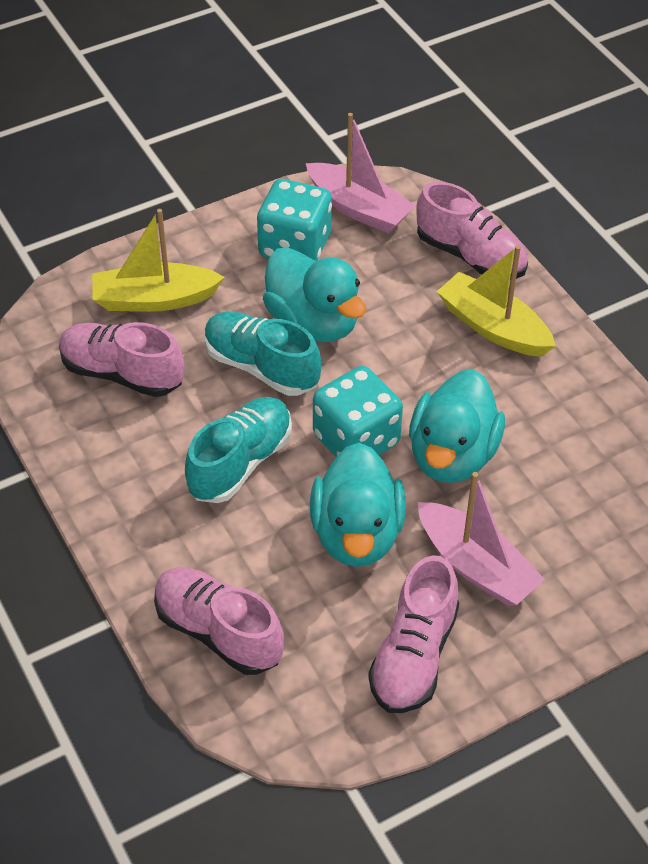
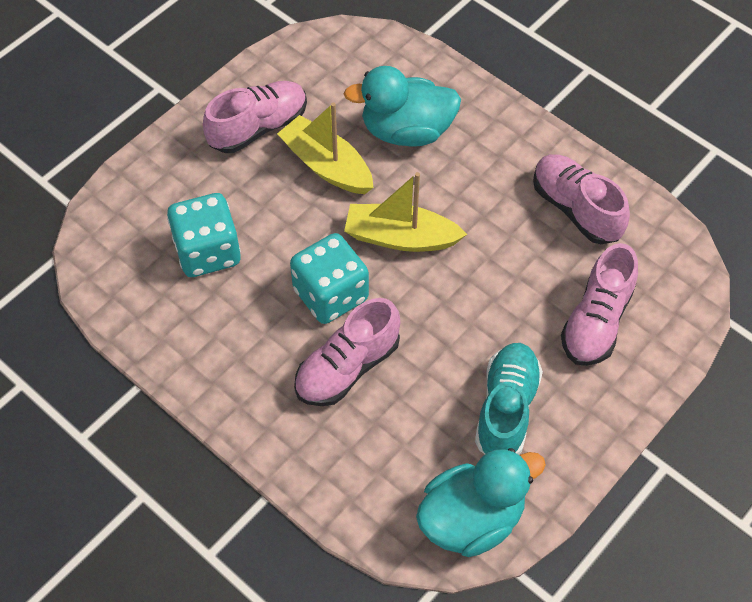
pink boat: [306,113,416,233] [418,472,545,606] = 2 -> none = 0
turquoise duck: [263,247,366,342] [310,443,406,567] [409,369,505,483] = 3 -> [344,66,461,147] [416,448,546,557] = 2
turquoise shoe: [185,397,292,503] [205,311,321,396] = 2 -> [475,343,543,455] = 1

